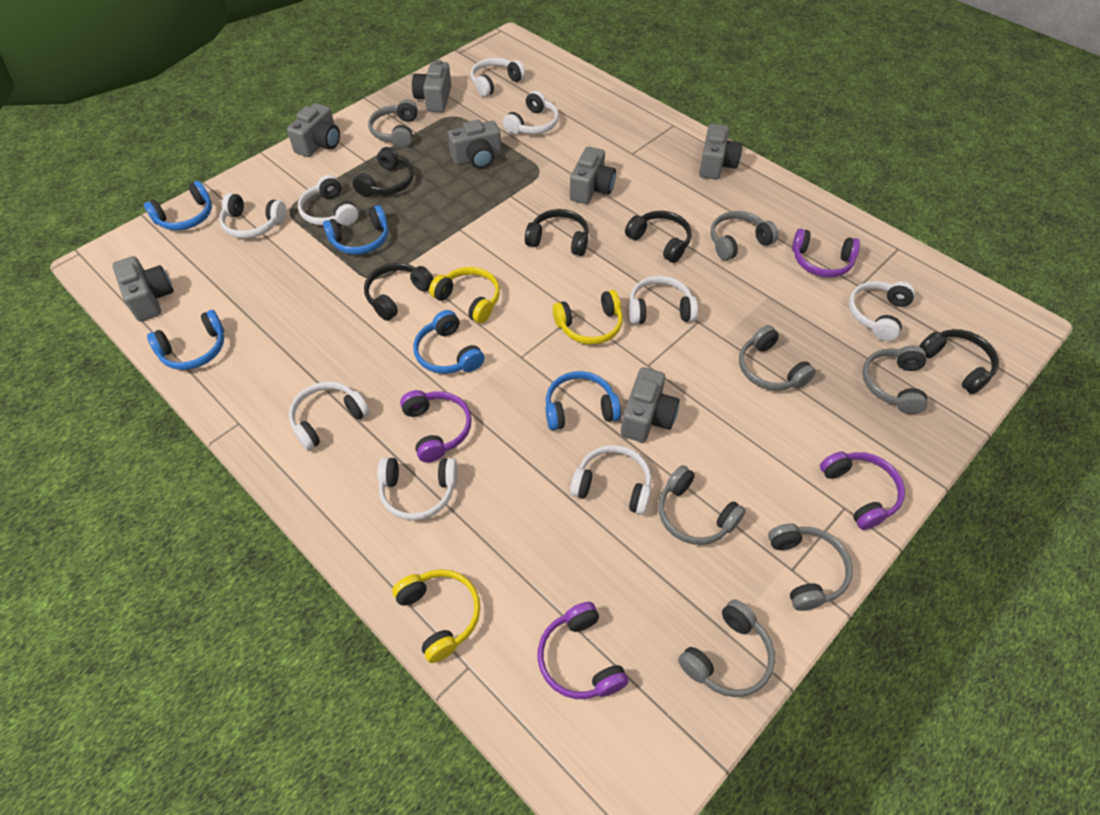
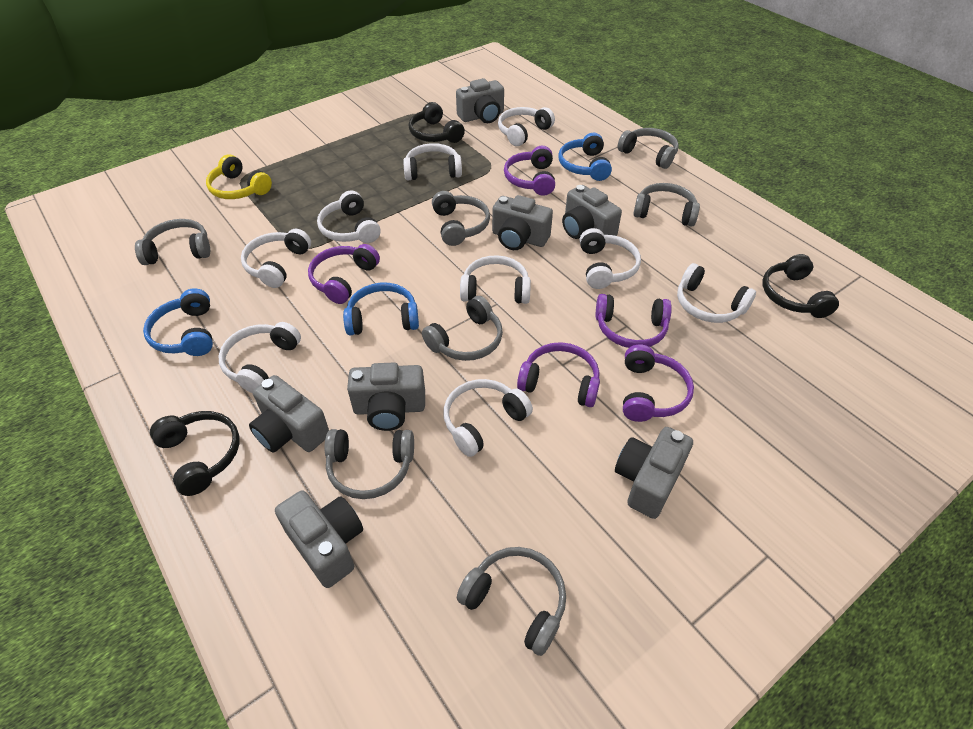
black headphones: [353,147,414,197] [364,263,434,321] [525,209,589,256] [625,211,692,263] [919,329,999,394] = 5 -> [150,411,239,496] [409,102,465,143] [763,254,839,318] = 3
blue headphones: [144,181,212,230] [147,310,224,370] [323,205,388,255] [413,310,484,374] [546,371,621,430] = 5 -> [143,288,213,356] [343,283,419,335] [559,133,612,181] = 3
purple headphones: [400,390,472,462] [538,602,628,699] [792,228,860,277] [820,451,905,530] = 4 -> [308,244,380,304] [504,146,555,196] [517,342,600,407] [596,294,672,348] [623,344,694,422] = 5
yellow headphones: [392,569,480,663] [429,267,500,324] [553,290,623,345] = 3 -> [206,154,272,199] = 1

